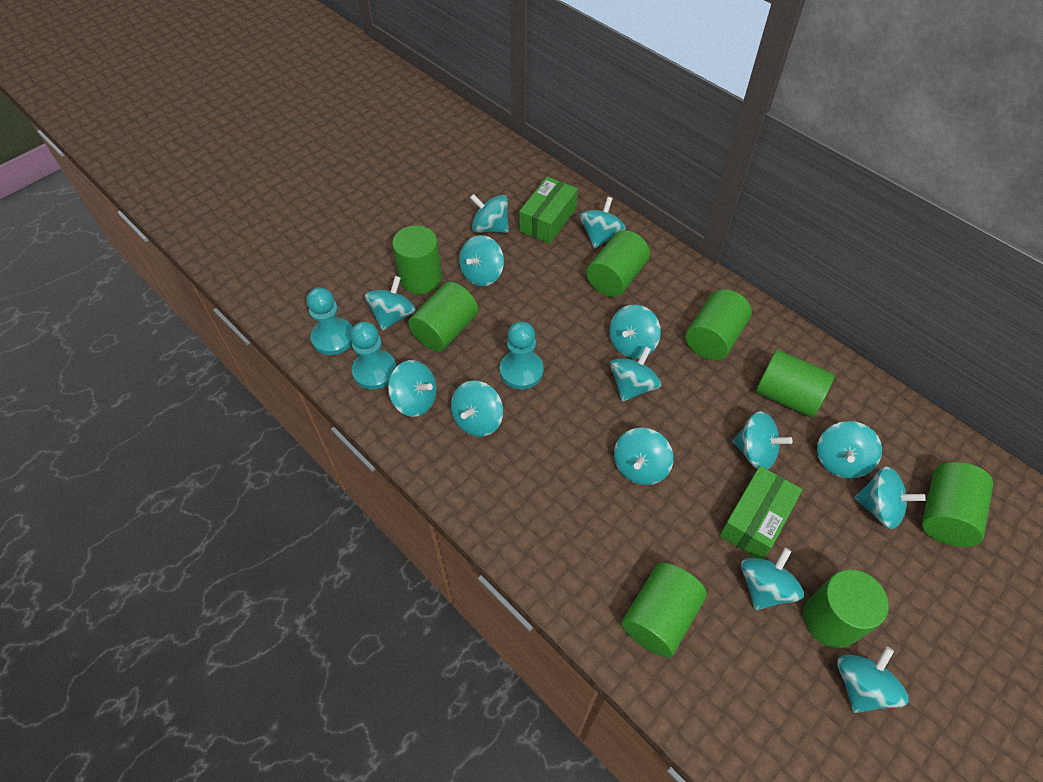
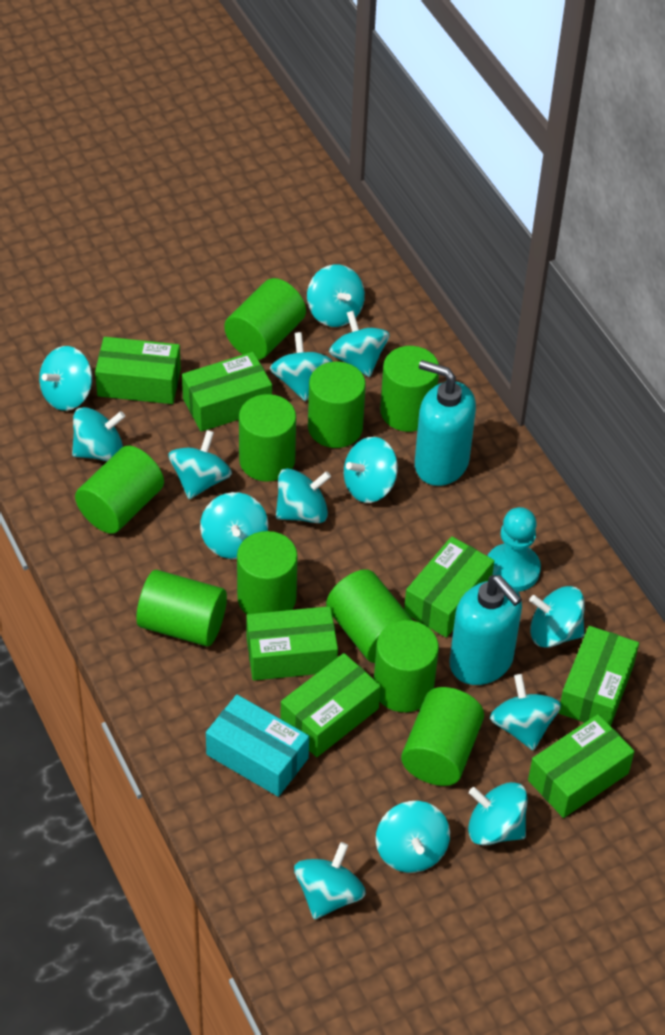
green box: [519,177,578,244] [719,466,803,559] = 2 -> [95,337,181,404] [182,352,272,432] [246,606,338,681] [280,653,381,757] [404,536,494,638] [528,714,634,818] [558,626,639,726] = 7
green cylinder: [392,225,442,294] [408,282,478,352] [586,230,650,297] [621,562,707,657] [685,289,752,360] [756,350,835,418] [803,569,889,648] [922,462,993,547] = 8 -> [75,446,164,534] [136,570,227,646] [224,278,306,360] [237,531,298,615] [239,394,296,482] [308,362,366,448] [326,569,413,663] [374,620,439,712] [380,346,439,432] [401,687,484,786] = 10
turquoise box: none = 0 -> [206,695,309,797] = 1
turquoise pawn: [307,287,353,355] [350,322,396,390] [499,321,543,389] = 3 -> [488,507,541,592] = 1
turquoise soap dispenser: none = 0 -> [415,360,476,486] [449,575,522,685] = 2

